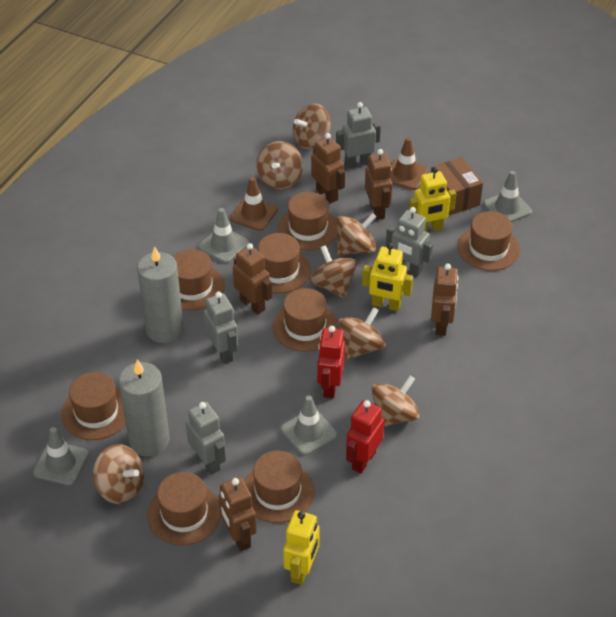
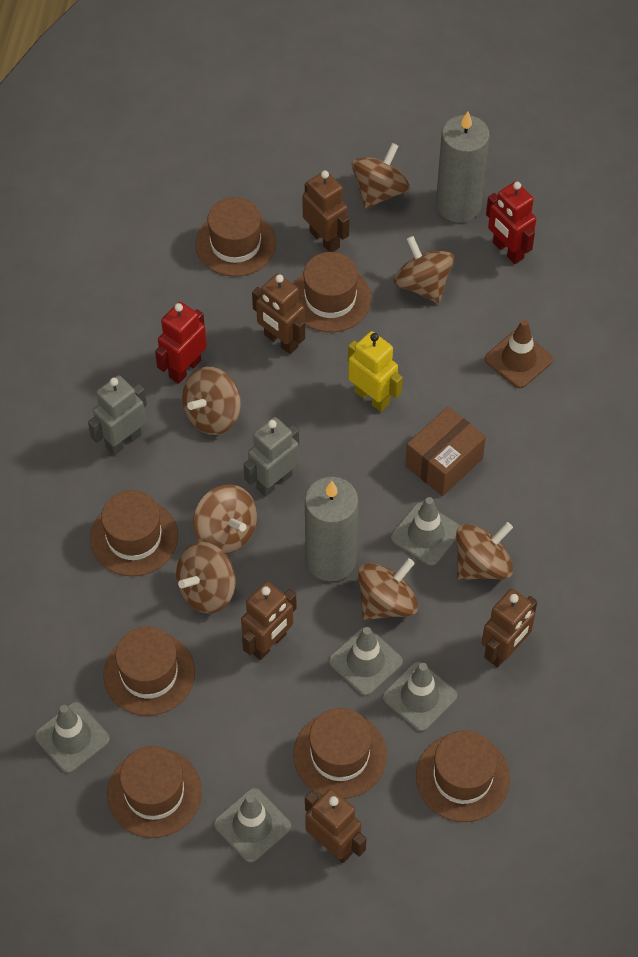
brown hat: [61,372,126,440] [147,472,221,546] [173,249,225,311] [244,451,315,523] [258,233,311,294] [272,288,338,352] [277,192,338,250] [457,211,520,271] = 8 -> [90,490,178,576] [103,627,195,716] [107,746,202,838] [195,197,276,277] [293,708,387,799] [294,252,372,332] [416,730,510,822] = 7
brown traffic cone: [230,177,278,231] [390,137,428,190] = 2 -> [485,319,553,388] = 1
grey robot: [186,402,226,475] [204,292,238,364] [336,102,381,169] [386,207,433,277] = 4 -> [88,375,147,455] [244,417,299,497] = 2
grey traffic cone: [33,427,89,486] [198,208,249,263] [281,395,337,455] [483,171,532,222] = 4 -> [34,702,110,773] [214,788,291,863] [329,627,403,696] [382,661,457,732] [391,497,460,566] = 5
yellow robot: [283,510,320,585] [362,243,413,311] [409,167,456,232] = 3 -> [348,331,403,412] = 1

